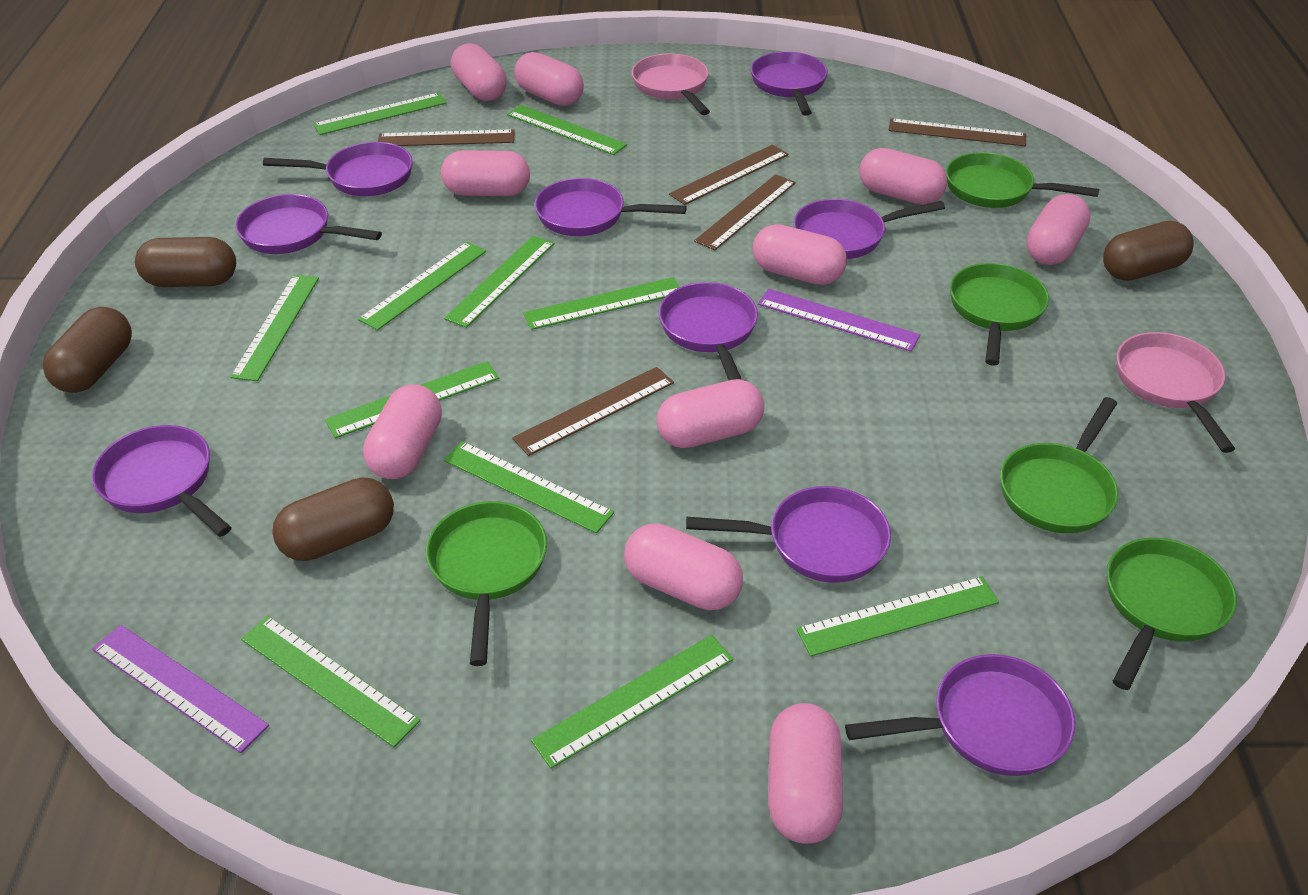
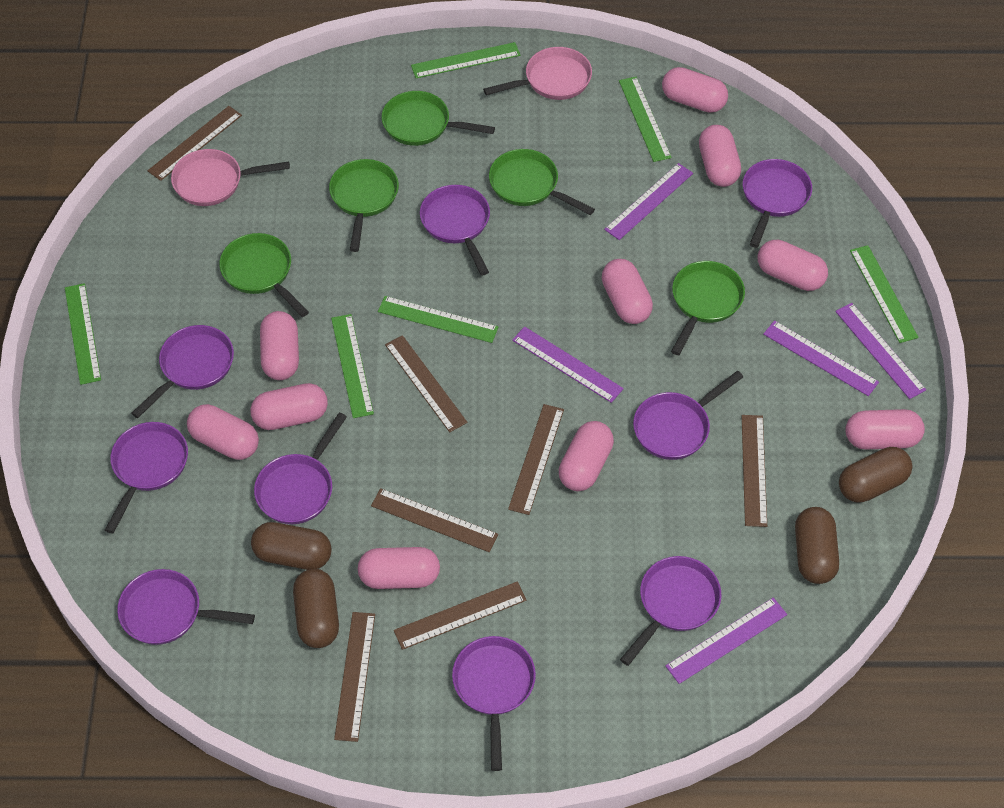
brown ruler: [378,129,515,146] [512,367,674,456] [669,145,789,205] [694,174,796,250] [889,118,1026,146] = 5 -> [147,106,242,181] [334,612,375,742] [371,488,498,552] [385,335,467,432] [394,581,526,650] [508,404,564,515] [742,415,767,527] = 7
green ruler: [230,275,319,381] [241,616,420,747] [313,93,446,135] [325,361,499,438] [358,242,486,330] [443,441,614,533] [444,236,554,328] [507,105,627,155] [523,277,680,330] [531,635,733,768] [796,576,999,656] = 11 -> [65,283,101,385] [331,314,374,418] [378,296,498,343] [411,42,520,78] [619,77,672,162] [850,245,918,343] = 6
purple ruler: [92,625,269,753] [758,289,920,352] = 2 -> [512,327,624,403] [604,163,693,240] [666,597,787,684] [763,320,879,396] [835,303,926,399] = 5

